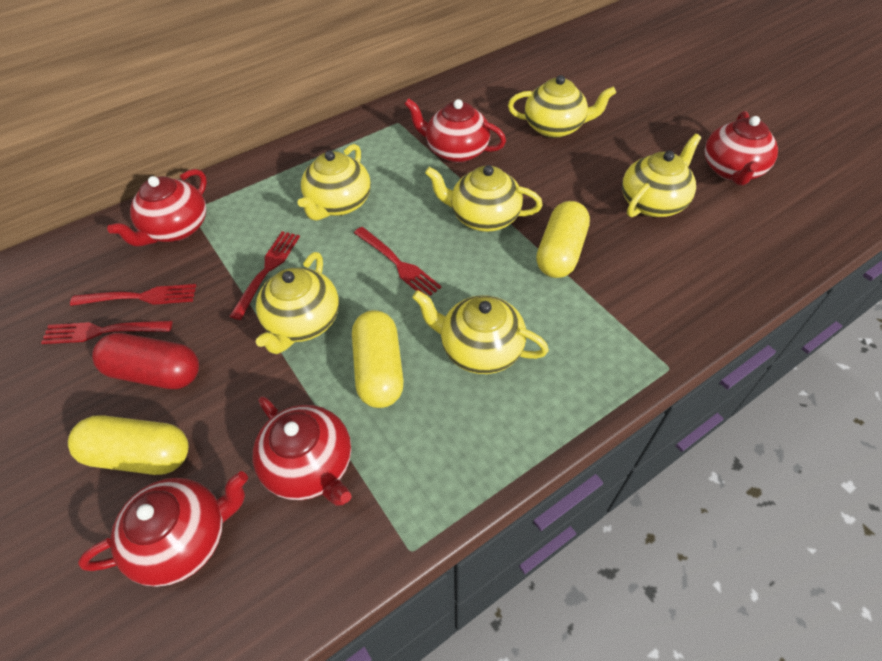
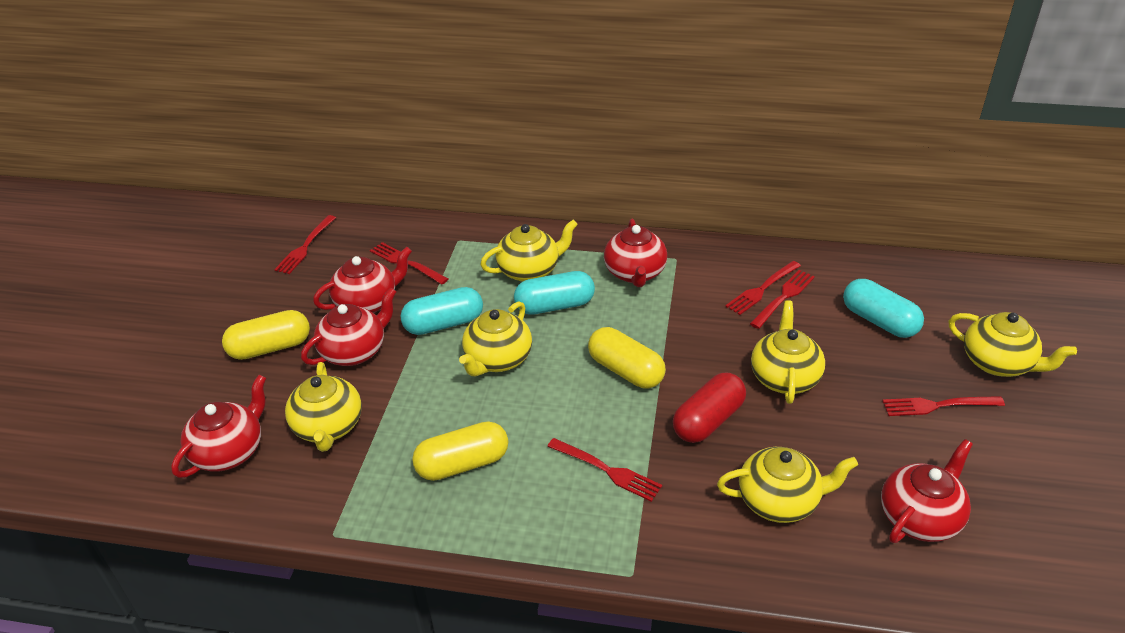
red fork: [41,321,172,344] [70,284,196,306] [229,231,300,320] [354,227,442,296] = 4 -> [274,215,336,274] [370,242,448,285] [547,438,662,502] [725,261,801,315] [750,270,815,329] [882,396,1005,416] = 6
turquoise capsule: none = 0 -> [400,287,483,335] [514,271,595,315] [843,279,924,338] = 3

